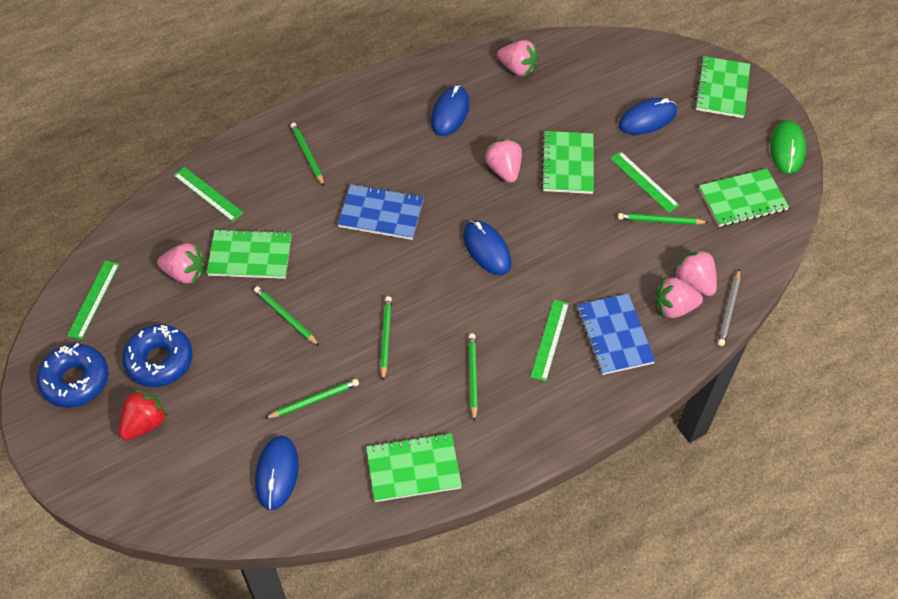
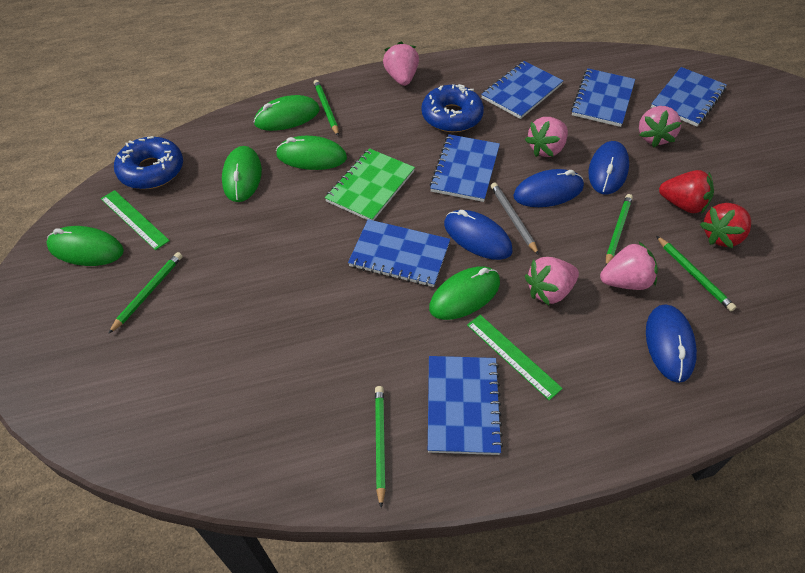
blue notebook: [338,184,424,240] [577,294,656,375] = 2 -> [348,219,450,287] [428,356,503,455] [429,134,500,202] [481,61,564,119] [571,68,635,127] [651,67,727,127] = 6
green mouse: [770,120,806,174] = 1 -> [46,226,124,266] [222,146,262,202] [254,95,320,131] [276,136,347,170] [429,266,500,320] = 5
green notebook: [207,229,292,279] [366,433,462,502] [541,131,594,194] [695,56,750,118] [699,169,789,227] = 5 -> [325,148,415,220] = 1
green pencil: [254,286,320,346] [264,379,359,419] [290,123,324,186] [380,296,392,380] [468,333,478,422] [618,213,709,225] = 6 -> [108,252,183,334] [314,80,339,136] [375,386,386,508] [606,194,633,265] [656,236,736,311] = 5
green ruler: [67,260,120,340] [173,167,244,222] [530,300,569,381] [610,151,680,213] = 4 -> [101,190,170,250] [467,315,563,400] = 2
red strawberry: [119,389,168,440] = 1 -> [659,170,714,214] [700,203,751,248] = 2

